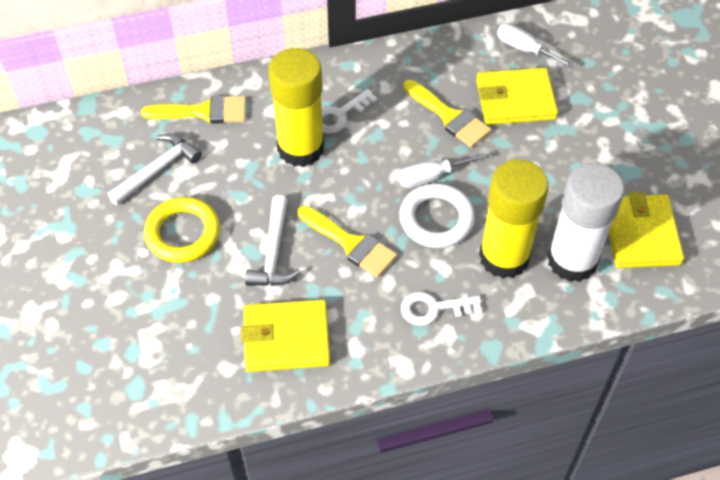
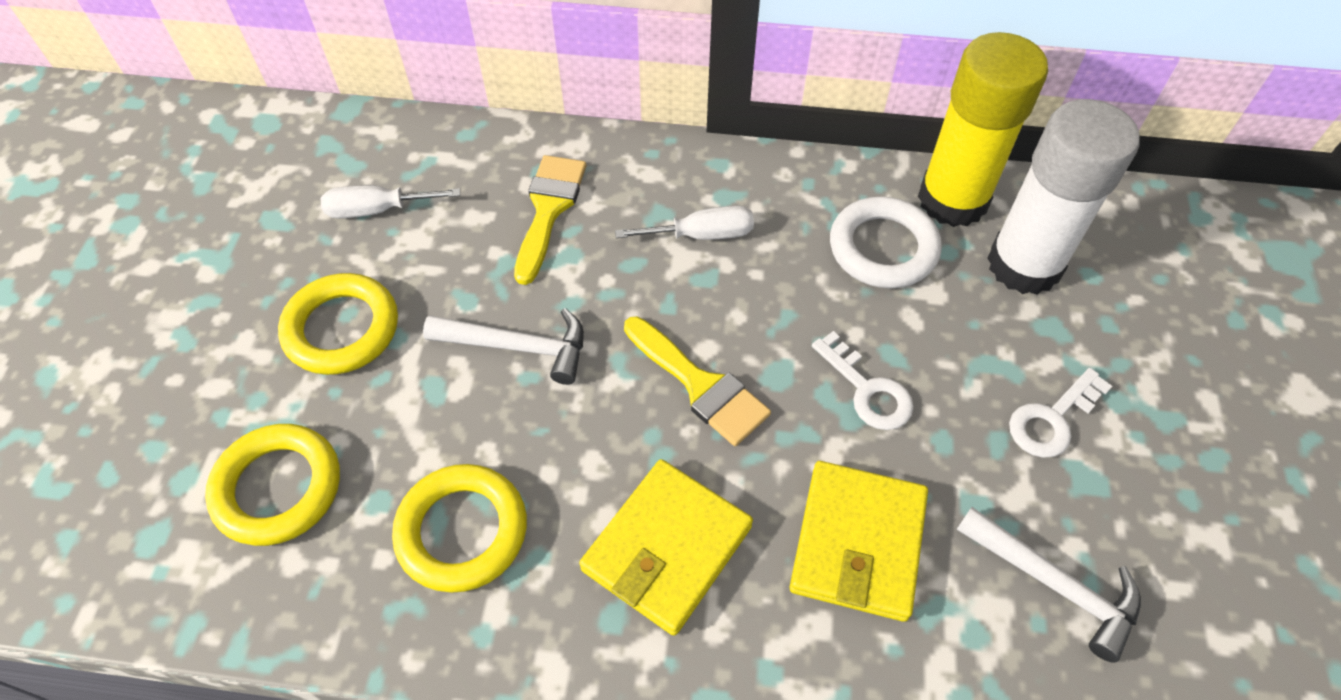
yellow brush: [141,95,246,124] [298,206,397,278] [403,80,491,148] = 3 -> [514,155,586,285] [624,316,771,446] = 2
yellow glue stick: [268,48,324,167] [479,159,549,279] = 2 -> [918,32,1048,227] = 1
yellow ring: [144,197,220,263] = 1 -> [205,424,340,546] [278,273,398,375] [392,464,527,593] = 3
yellow wallet: [241,300,330,372] [476,68,558,125] [609,192,684,268] = 3 -> [579,459,753,636] [790,461,928,622] = 2

